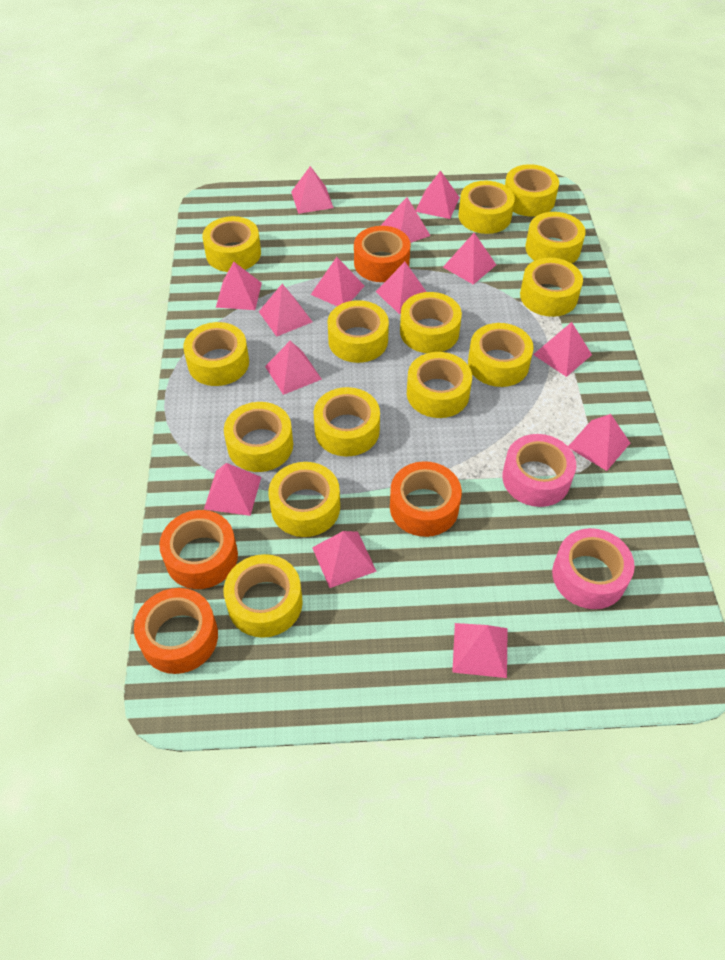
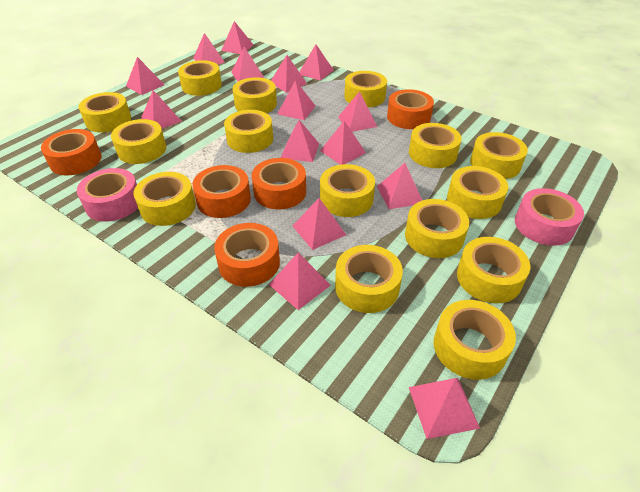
orange tape: [134,588,218,674] [159,510,238,589] [354,226,411,282] [390,461,462,537] = 4 -> [41,129,101,175] [192,165,251,218] [214,223,280,287] [252,158,306,209] [387,89,434,129] = 5
pink pyramid: [204,463,261,516] [216,262,262,310] [259,284,313,337] [265,341,322,395] [291,166,334,214] [311,257,365,306] [312,531,377,588] [376,262,426,314] [380,197,431,243] [416,170,460,219] [443,233,496,285] [452,623,508,678] [533,322,592,377] [568,414,630,471] = 14 -> [126,57,165,95] [141,90,182,129] [193,33,225,64] [221,21,253,54] [231,47,264,81] [269,253,331,310] [271,55,307,93] [277,80,315,120] [281,120,319,162] [293,198,346,250] [300,44,333,81] [320,121,366,165] [338,91,377,132] [377,163,422,209] [409,378,480,439] = 15
yellow tape: [183,322,249,386] [202,216,261,272] [224,402,293,472] [224,554,303,638] [268,462,340,537] [314,387,380,456] [328,300,389,363] [400,292,462,353] [407,352,472,418] [459,181,515,234] [468,323,534,387] [505,164,559,216] [520,258,583,317] [525,212,586,263] = 14 -> [79,92,131,132] [111,119,166,164] [134,172,196,226] [178,60,222,96] [224,110,273,153] [233,77,277,113] [320,164,375,217] [335,245,403,313] [344,71,387,107] [405,199,469,258] [409,123,462,168] [434,300,516,380] [447,166,508,219] [457,237,530,303] [470,132,528,179] = 15

